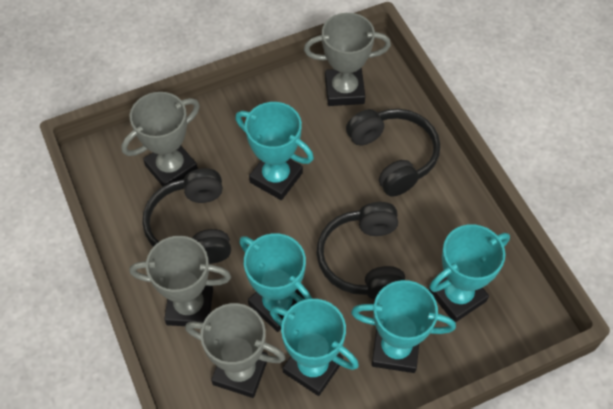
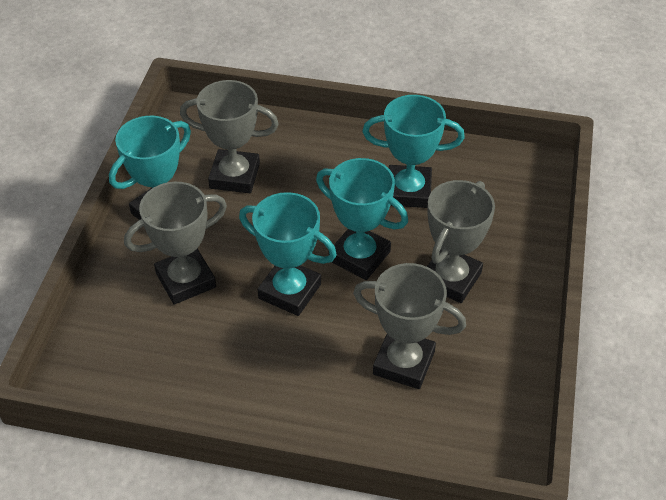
black headphones: [142,168,231,264] [316,202,405,300] [346,109,440,197] = 3 -> none = 0
turquoise trophy: [235,102,314,200] [239,233,312,332] [270,299,359,396] [351,280,456,373] [429,224,510,322] = 5 -> [109,116,191,220] [239,192,337,316] [316,158,408,280] [362,95,465,208] = 4

